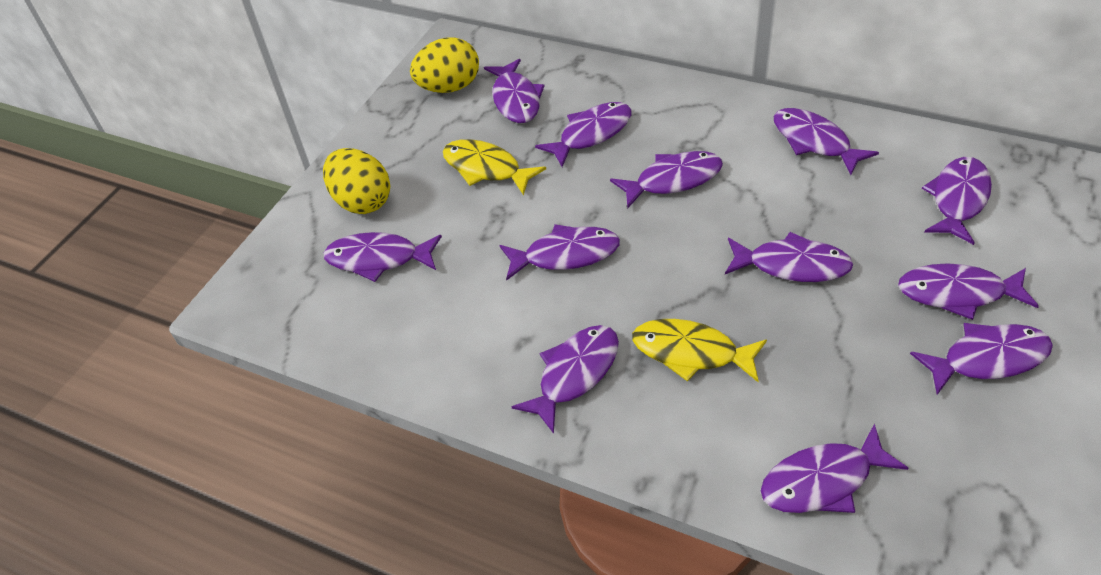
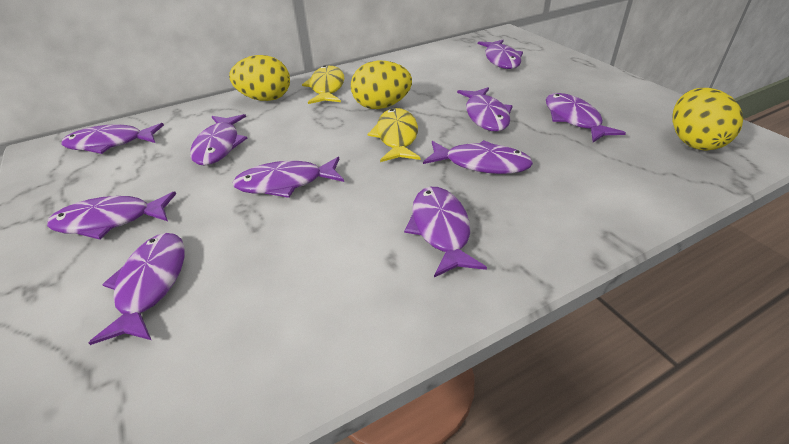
purple fish: [323,232,442,282] [484,59,545,123] [499,224,620,281] [512,325,619,434] [535,102,631,167] [610,151,723,208] [725,232,853,282] [761,423,908,513] [774,108,879,175] [898,263,1039,320] [910,323,1053,395] [922,157,992,245] = 12 -> [47,191,176,239] [61,123,164,154] [89,233,185,345] [190,114,247,166] [233,157,344,198] [404,187,487,277] [423,140,533,174] [457,87,513,132] [478,40,523,69] [546,93,626,142] = 10
yellow egg: [323,148,390,214] [410,37,479,93] = 2 -> [229,55,290,101] [351,61,412,109] [672,88,743,151] = 3

